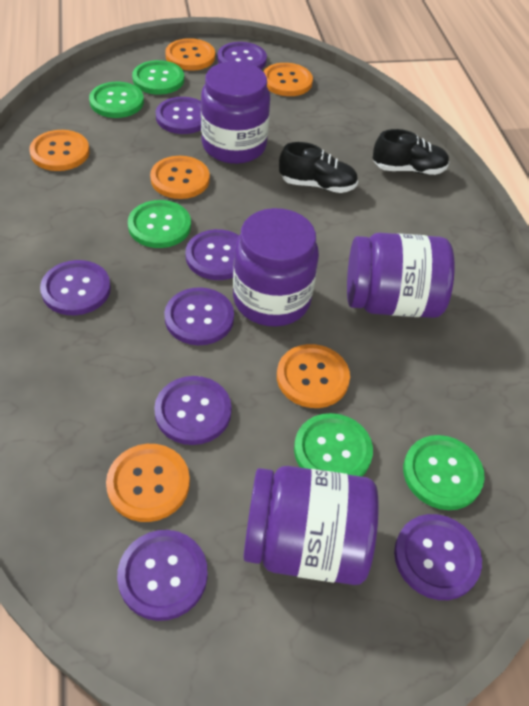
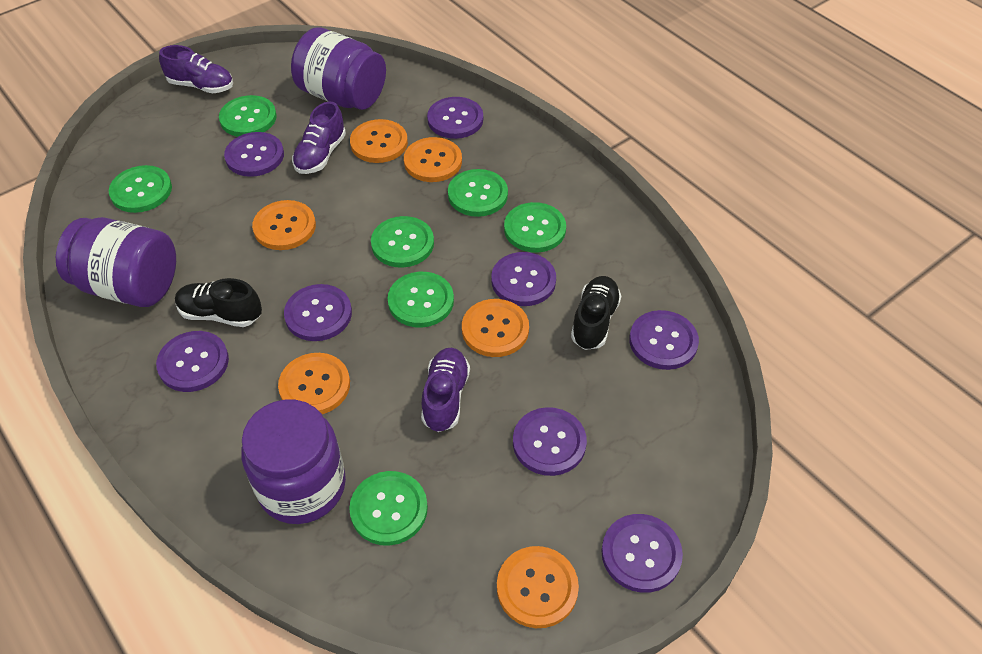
green button: [89,82,144,118] [128,200,191,248] [132,60,184,95] [294,413,373,477] [403,435,485,510] = 5 -> [109,165,172,213] [219,95,277,137] [349,471,428,546] [371,216,434,268] [387,272,454,328] [448,169,508,217] [504,202,566,253] = 7
purple jar: [201,61,270,164] [233,208,319,327] [243,466,379,585] [347,233,455,318] = 4 -> [56,217,176,307] [241,400,346,524] [291,27,386,110] = 3
purple shoe: none = 0 -> [159,45,233,93] [292,102,346,174] [421,348,470,432] = 3

